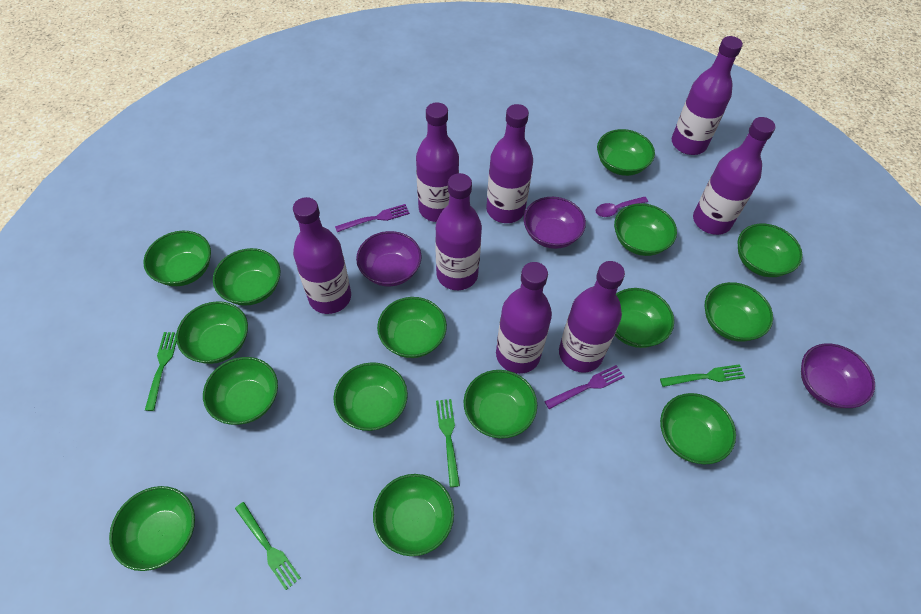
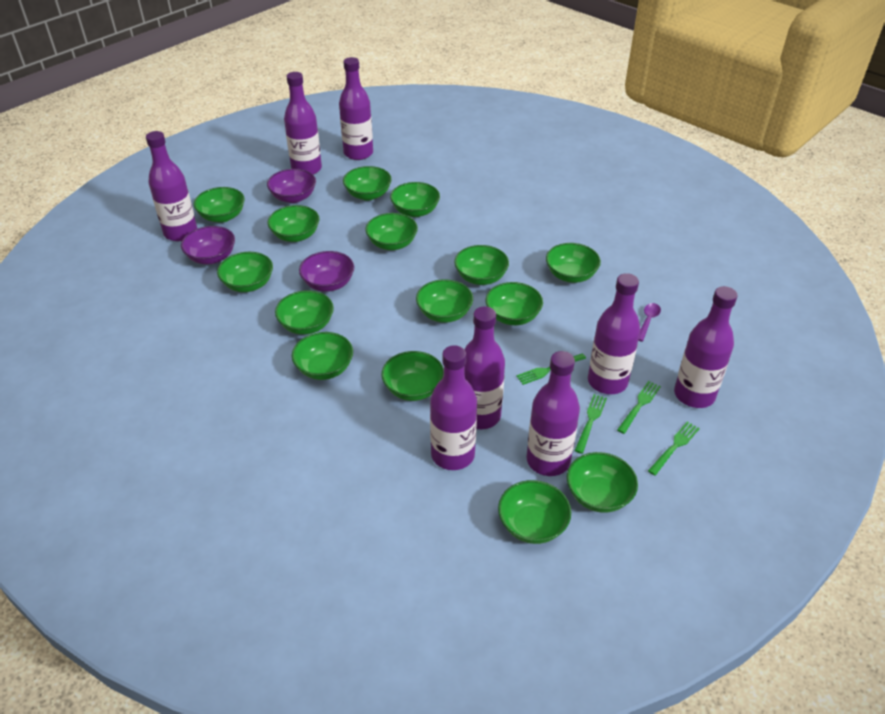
purple fork: [335,204,410,232] [544,365,624,409] = 2 -> none = 0

